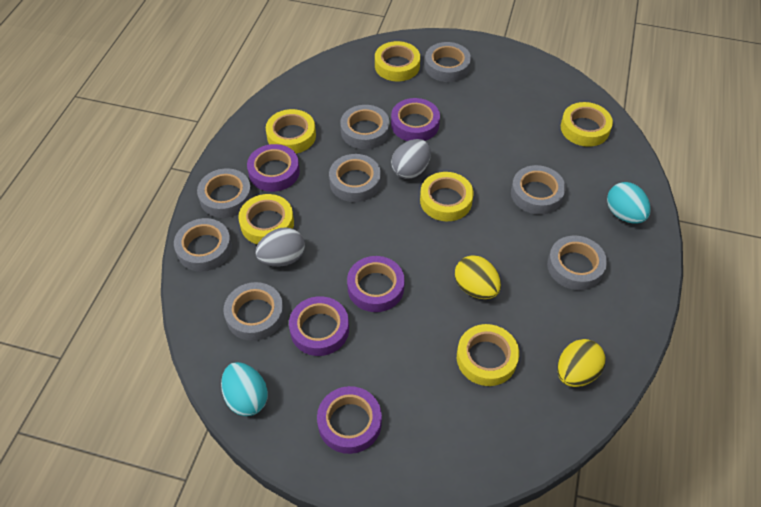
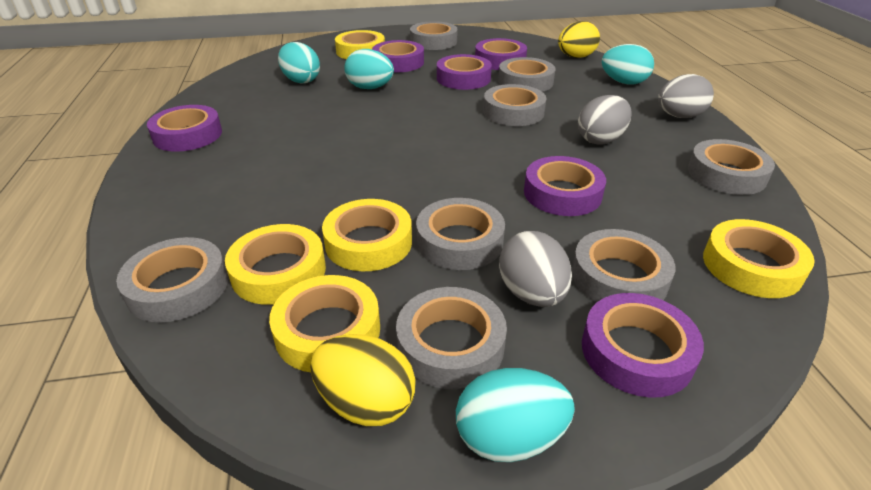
grey egg: [255,227,305,267] [391,139,431,179] = 2 -> [499,231,572,307] [578,95,632,144] [658,74,714,118] = 3
purple tape: [247,144,300,192] [289,296,349,356] [317,386,382,454] [347,256,405,312] [391,98,440,141] = 5 -> [147,105,222,152] [372,40,424,72] [437,54,492,90] [475,38,527,70] [524,156,606,216] [582,293,704,398] = 6
turquoise egg: [221,362,268,416] [607,182,651,224] = 2 -> [278,42,320,84] [344,49,394,89] [456,368,575,462] [602,44,654,84] = 4
yellow tape: [238,194,294,245] [266,109,316,154] [375,41,420,81] [420,172,474,221] [457,324,519,386] [561,102,613,147] = 6 -> [225,224,326,305] [269,275,380,372] [322,199,412,271] [335,30,385,59] [703,219,815,298] = 5

